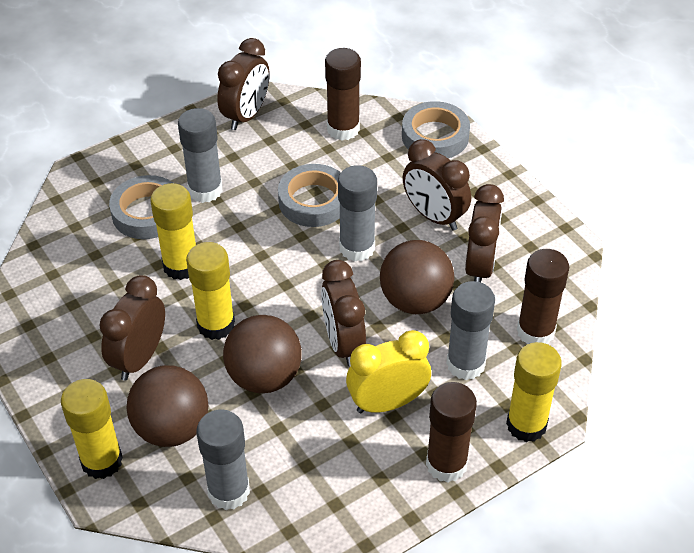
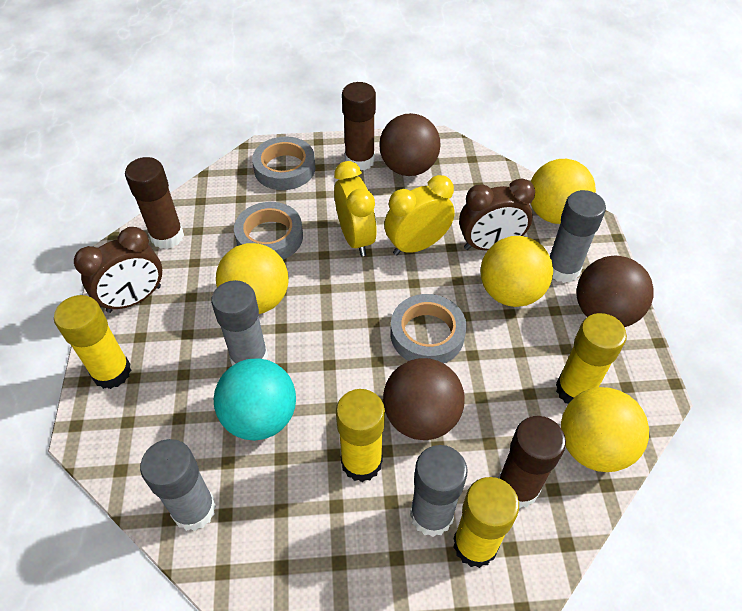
brown clock: [100,275,165,381] [217,38,270,130] [321,260,366,367] [403,139,471,231] [465,184,504,282] = 5 -> [74,227,162,313] [459,178,535,251] = 2
turquoise ball: none = 0 -> [214,359,296,441] = 1
yellow ball: none = 0 -> [216,243,289,314] [481,236,553,307] [530,159,596,224] [561,387,649,472] = 4
yellow clock: [346,330,431,413] = 1 -> [334,161,377,256] [384,175,455,256] = 2

